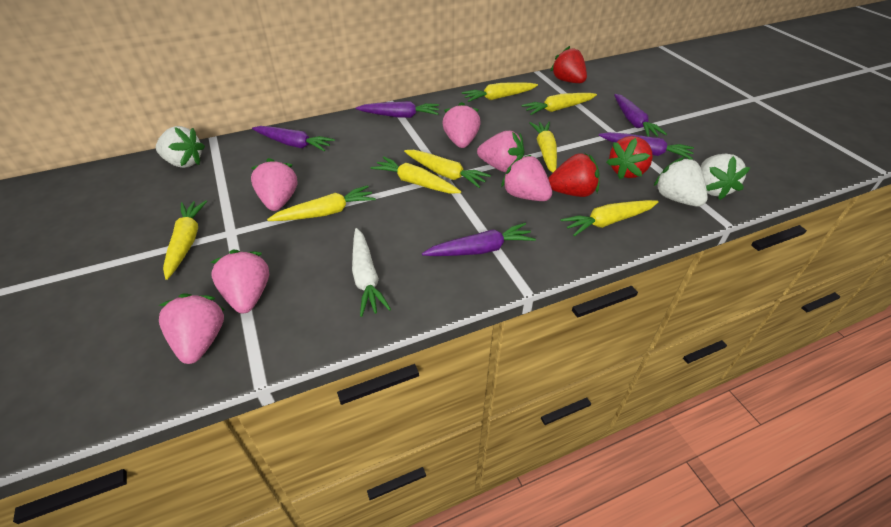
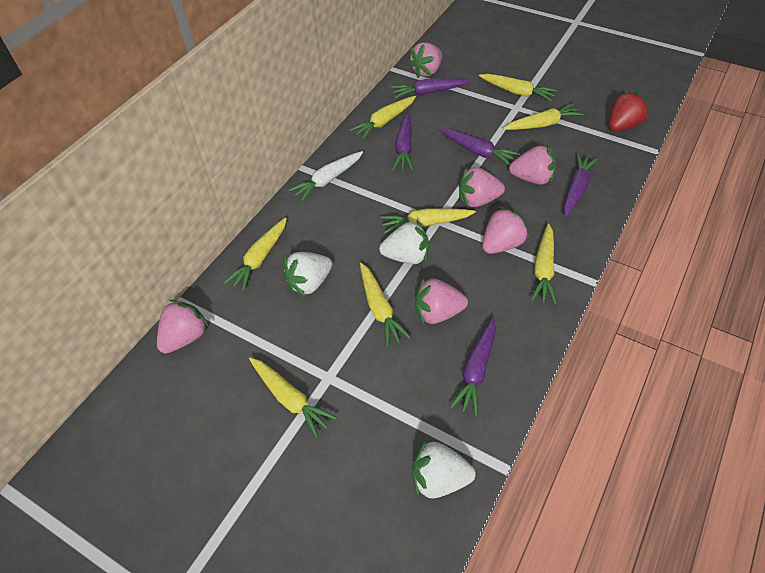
red strawberry: [548,153,600,197] [551,46,587,83] [606,136,653,179] = 3 -> [609,91,650,131] = 1

